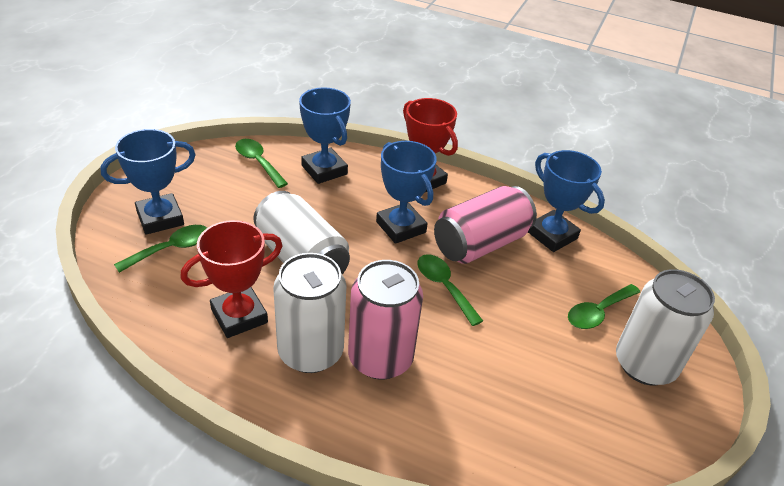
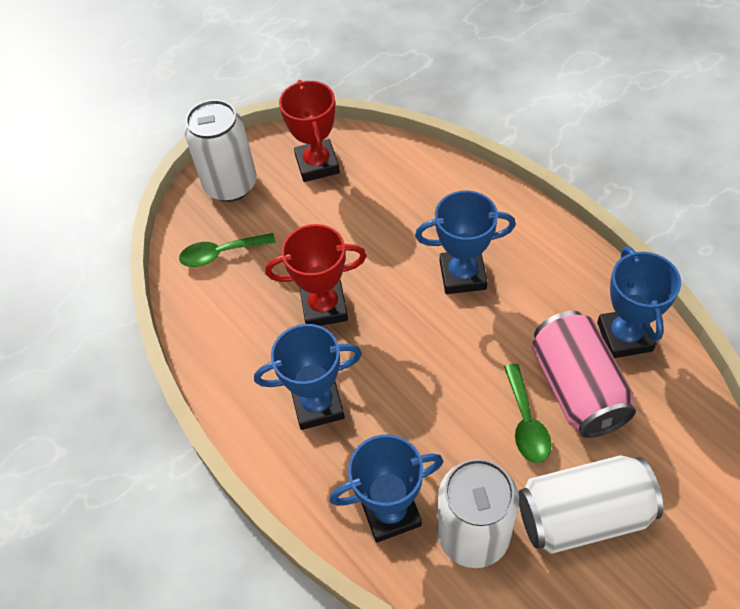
green spoon: [114,225,207,273] [235,139,288,188] [417,254,483,326] [568,284,640,329] = 4 -> [179,233,276,267] [504,364,552,463] = 2
pink can: [348,260,423,380] [434,186,537,264] = 2 -> [532,311,636,438] = 1

